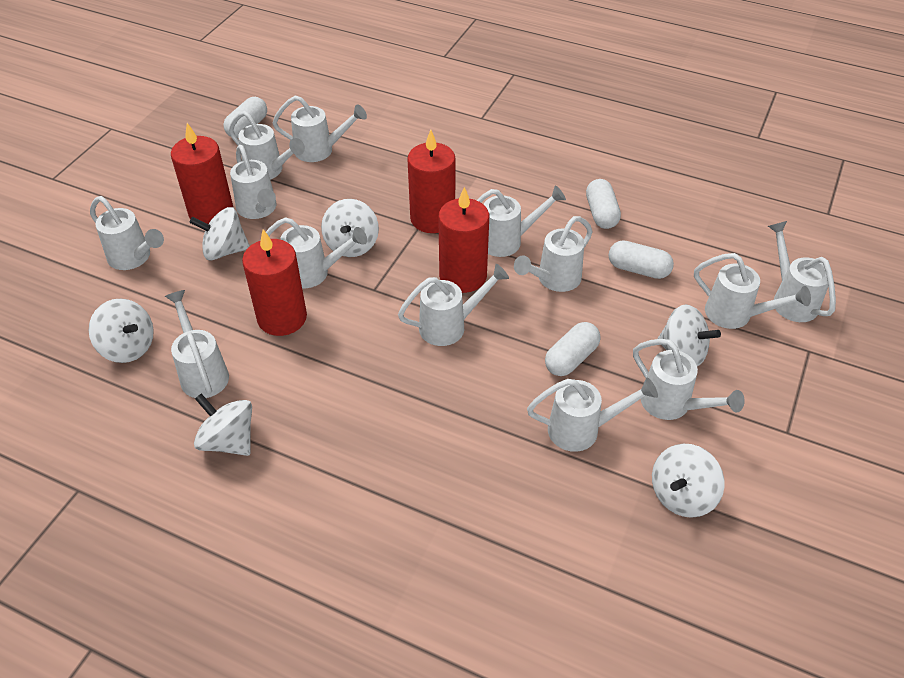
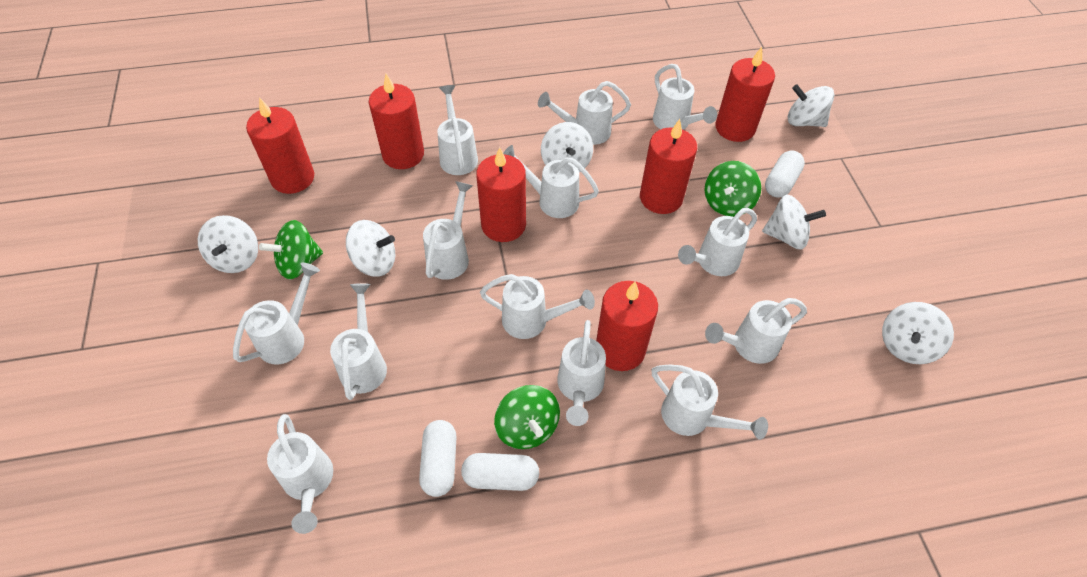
green spinning top: none = 0 -> [259,220,323,279] [494,385,560,449] [705,161,761,217] = 3
red candle: [171,123,233,224] [242,229,307,336] [407,130,455,233] [438,187,489,293] = 4 -> [246,97,314,194] [369,74,424,169] [476,147,526,242] [596,281,658,371] [640,119,697,214] [715,47,775,142] = 6
white capsule: [223,97,267,138] [545,322,601,376] [586,179,621,229] [609,240,674,279] = 4 -> [419,420,457,497] [461,453,539,491] [765,150,805,198] = 3

